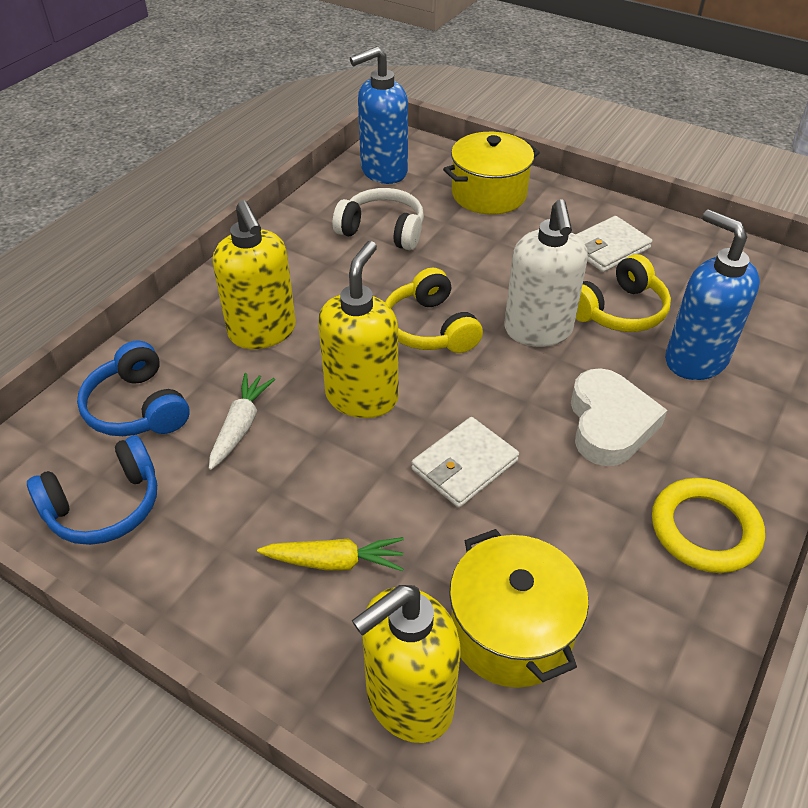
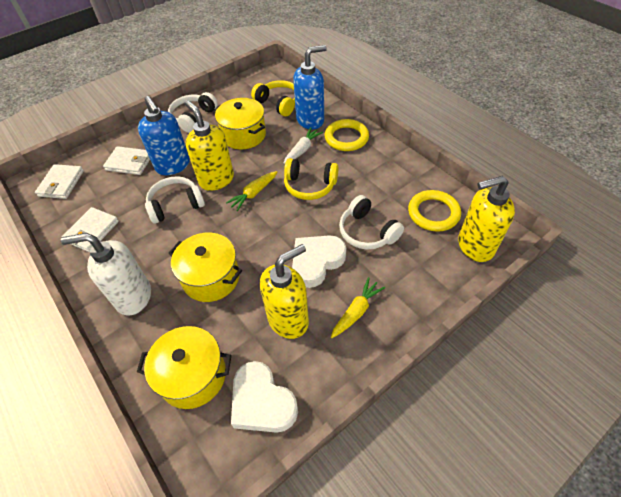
blue headphones: [27,435,157,545] [77,340,190,436] = 2 -> none = 0
white headphones: [333,188,424,250] = 1 -> [145,176,205,224] [168,92,218,133] [339,195,404,250] = 3
white heart: [571,368,667,466] = 1 -> [231,361,298,433] [292,235,346,288] = 2
white wallet: [412,417,519,508] [575,216,652,272] = 2 -> [35,164,84,199] [61,207,119,252] [103,146,150,175] = 3
yellow carrot: [257,537,404,571] = 1 -> [226,171,277,211] [331,277,385,338] = 2
yellow pot: [443,132,540,215] [449,529,589,688] = 2 -> [137,326,231,409] [169,233,242,302] [215,98,266,149] = 3
yellow ring: [652,478,765,573] = 1 -> [325,119,369,151] [408,190,461,232] = 2

